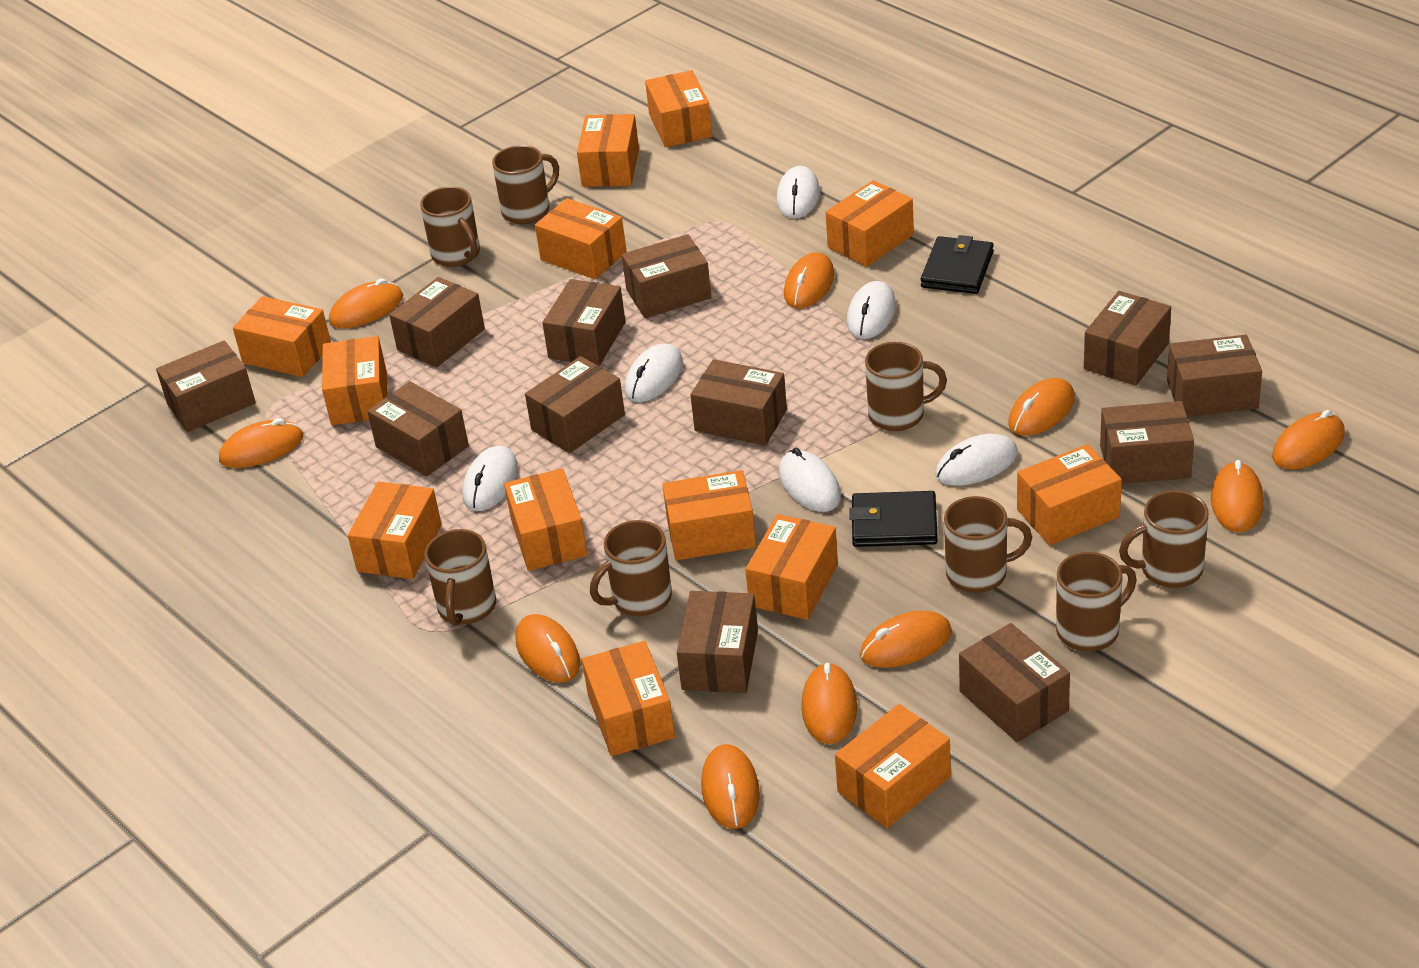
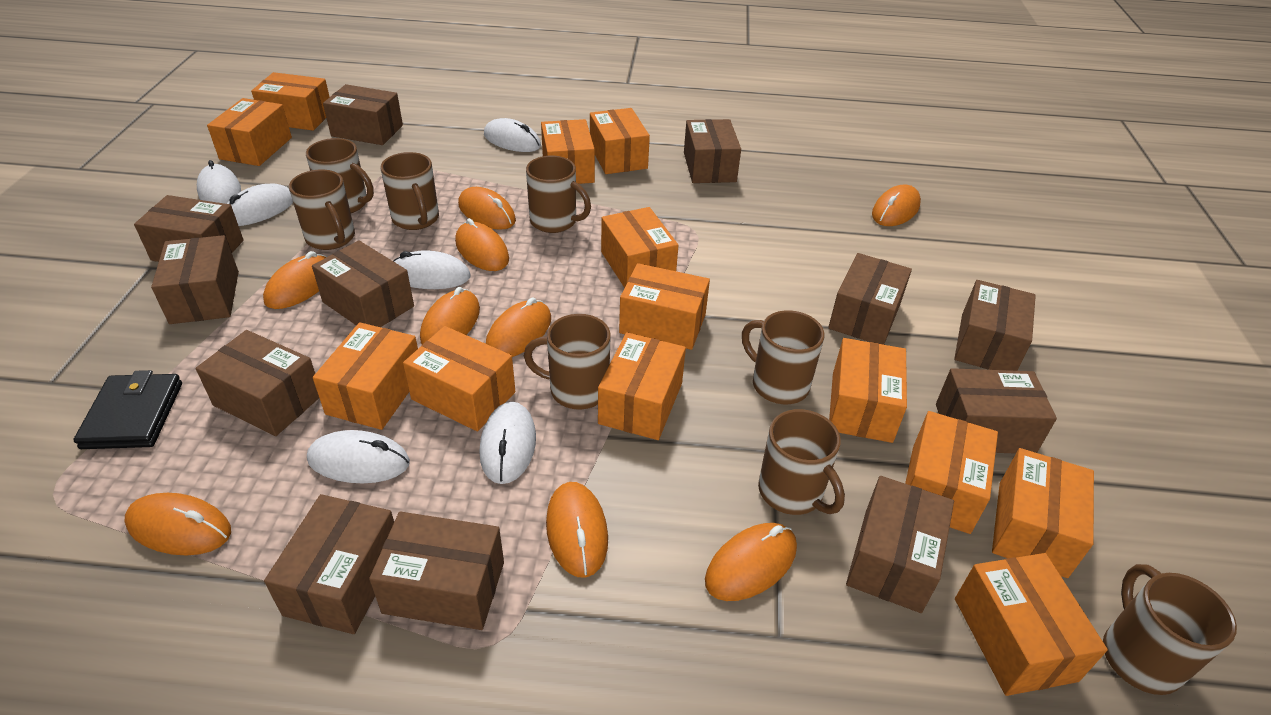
black wallet: [850,491,938,547] [921,235,994,294] = 2 -> [74,370,182,449] = 1
orange mouse: [219,418,303,468] [329,278,403,328] [515,614,580,683] [701,744,760,829] [784,253,834,308] [801,663,857,744] [860,611,952,668] [1008,378,1075,436] [1211,460,1264,532] [1272,410,1345,469] = 10 -> [125,493,231,556] [263,251,327,309] [420,287,480,344] [455,218,509,271] [458,187,516,230] [486,297,551,357] [546,482,608,578] [705,523,797,601] [872,184,921,226] = 9

